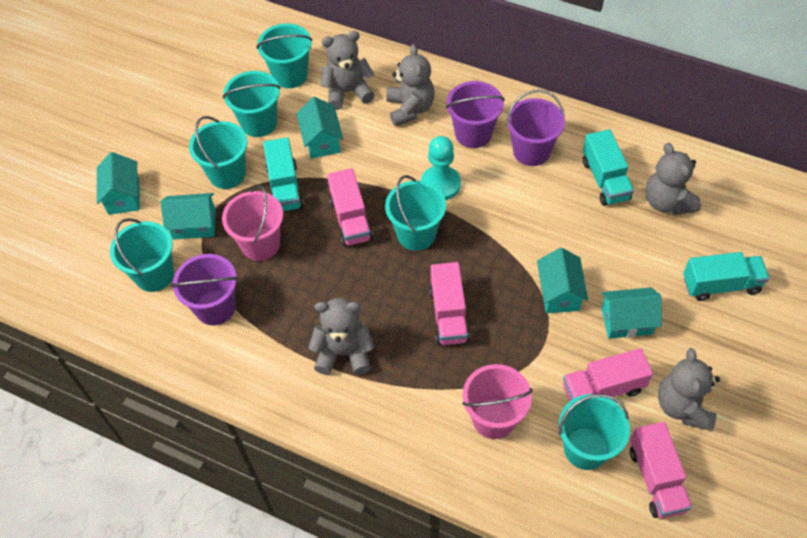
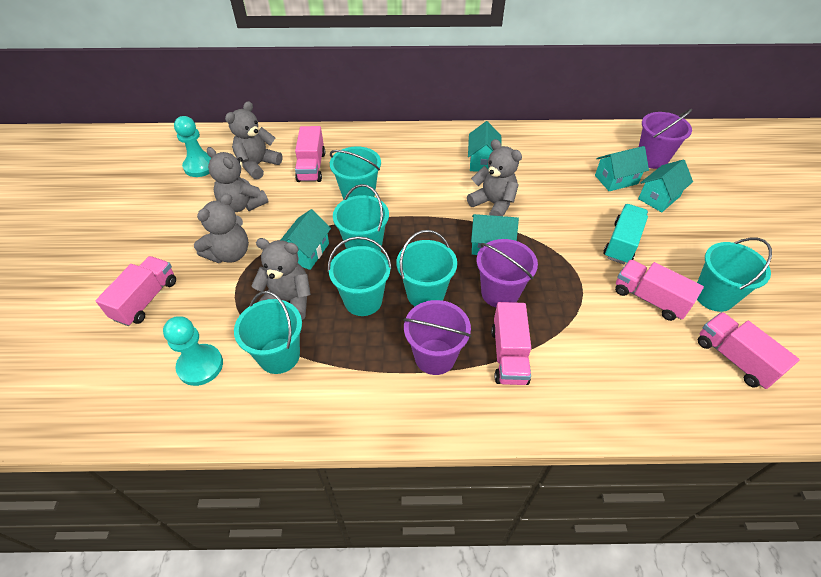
pink bucket: [222,185,283,261] [462,364,533,439] = 2 -> none = 0
pink truck: [327,168,373,247] [429,262,470,345] [563,348,653,401] [630,422,692,518] = 4 -> [95,256,176,326] [295,126,325,182] [491,302,531,385] [615,260,704,321] [698,312,800,389] = 5
turquoise pawn: [421,136,461,200] = 1 -> [163,316,223,386] [174,116,211,177] = 2
turquoise truck: [263,137,304,211] [583,129,634,206] [683,252,770,301] = 3 -> [603,204,648,264] = 1

